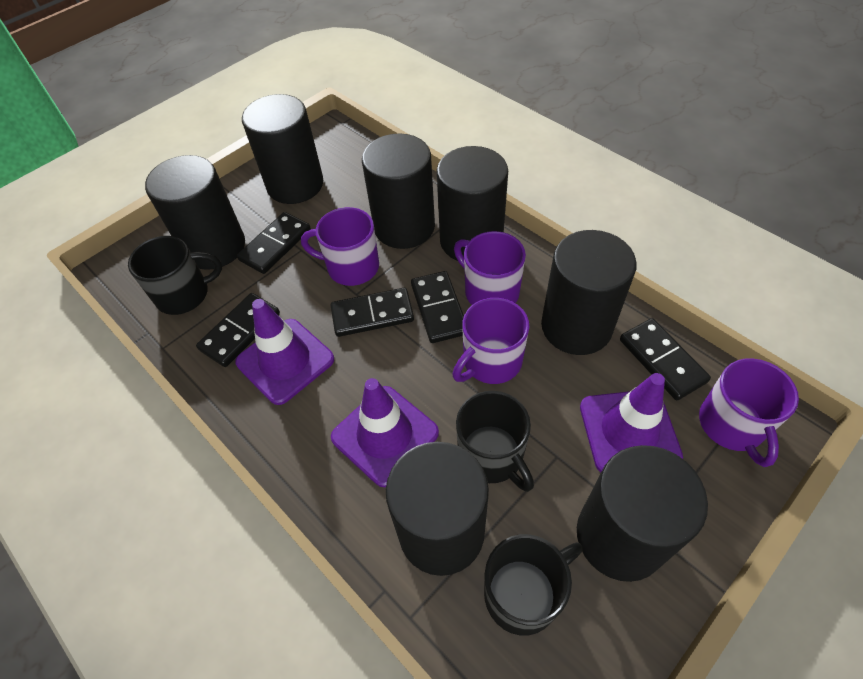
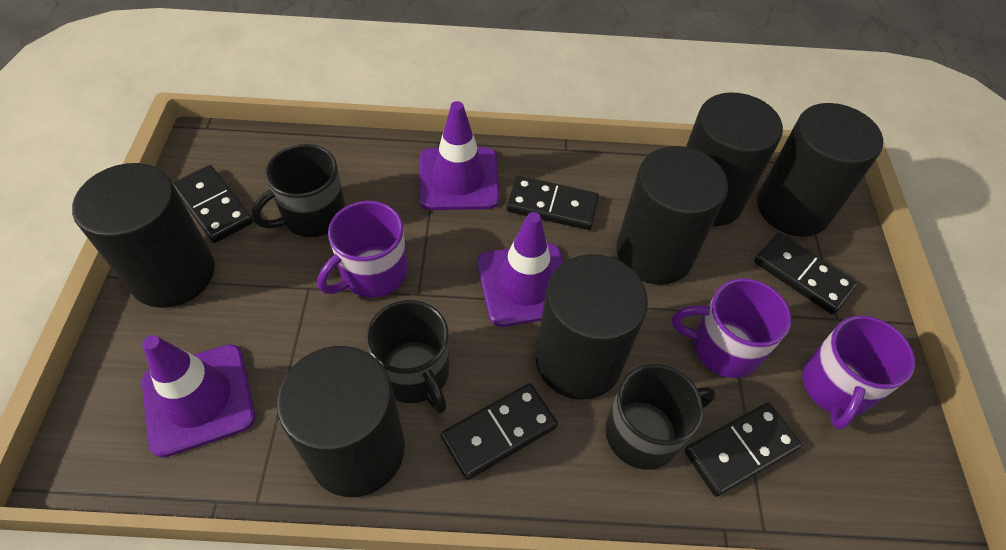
black cylinder: [145,155,245,270] [242,94,323,204] [362,134,435,249] [386,442,489,576] [437,146,508,261] [541,230,637,355] [577,445,708,582] = 7 -> [72,163,215,308] [277,346,405,497] [536,254,648,400] [616,146,728,285] [686,92,783,226] [757,103,883,237] = 6
purple mug: [301,207,379,286] [452,298,529,384] [454,231,526,305] [699,358,799,467] = 4 -> [318,201,407,298] [672,278,791,378] [802,316,915,429] = 3

